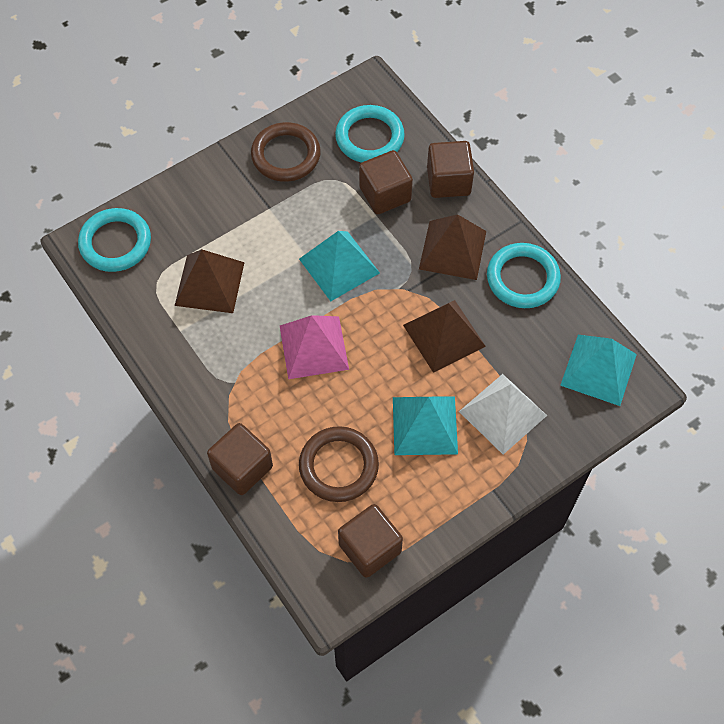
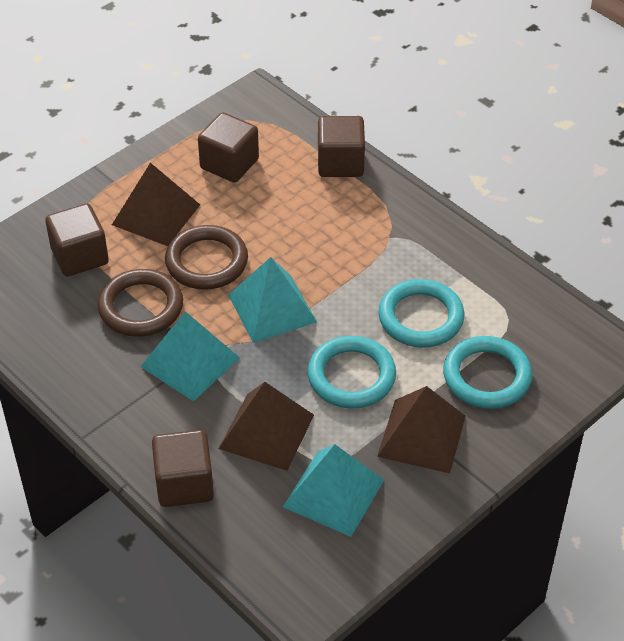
pink pyramid: [280,315,349,379] = 1 -> none = 0
white pyramid: [459,374,547,455] = 1 -> none = 0

